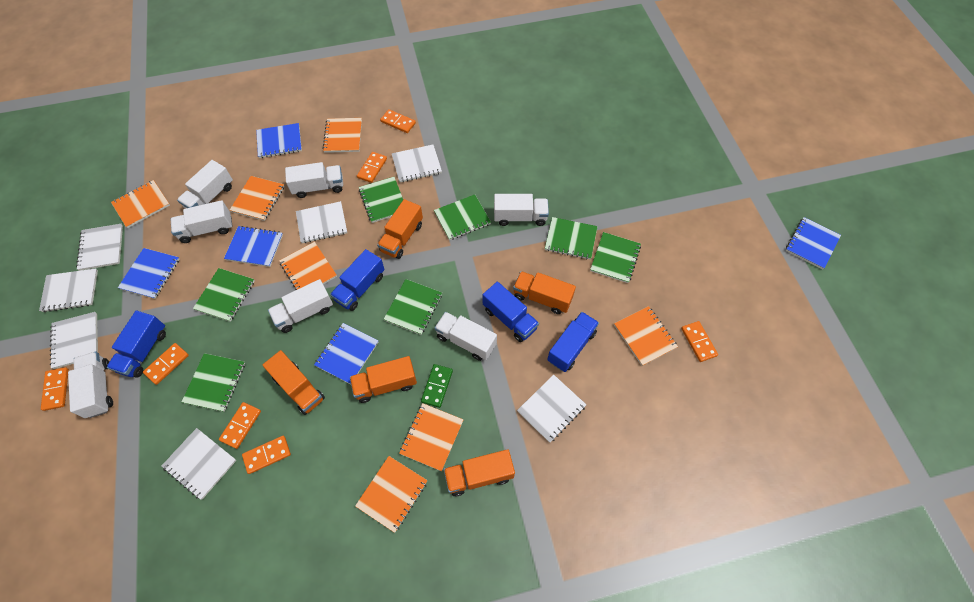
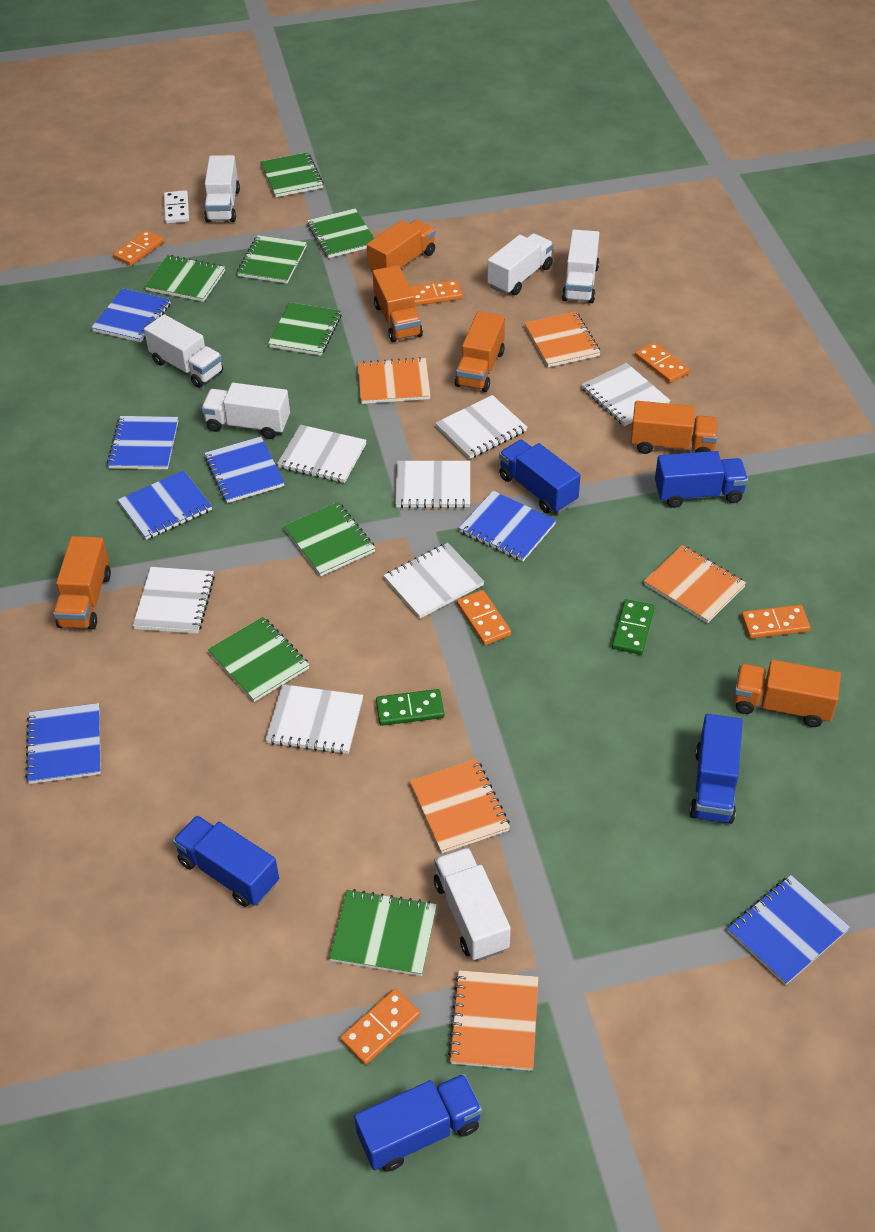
blue notebook: [118,248,180,299] [224,226,283,267] [256,123,302,158] [314,323,379,384] [786,217,841,269] = 5 -> [25,703,101,784] [91,288,171,342] [107,416,178,469] [118,470,212,540] [204,437,285,503] [459,491,556,562] [728,875,850,985] = 7
blue truck: [107,311,166,378] [330,249,385,311] [483,282,539,342] [547,312,599,372] = 4 -> [173,815,279,907] [354,1074,482,1172] [499,440,580,514] [655,451,748,508] [689,714,743,824] = 5
green domino: [421,364,453,408] = 1 -> [376,689,444,726] [612,599,654,655] = 2
green notebook: [182,353,245,412] [193,268,255,322] [359,177,403,223] [384,279,442,335] [434,195,491,240] [545,217,598,260] [590,232,641,283] = 7 -> [144,255,225,302] [208,617,309,702] [237,235,307,283] [260,152,324,197] [268,302,342,356] [284,502,375,576] [307,209,374,258] [329,889,437,976] = 8
orange domino: [41,367,69,411] [143,343,189,385] [219,402,261,449] [242,436,291,474] [357,152,387,183] [380,109,416,133] [681,321,718,362] = 7 -> [113,230,164,266] [340,988,420,1065] [410,280,462,306] [457,590,511,645] [635,342,689,383] [741,605,810,639] = 6
orange notebook: [111,180,170,228] [230,176,285,221] [279,242,337,290] [323,118,362,153] [355,456,428,533] [399,403,464,471] [614,306,678,366] = 7 -> [358,357,431,404] [410,759,510,853] [448,970,538,1071] [524,312,601,367] [644,545,746,623] = 5
orange truck: [262,350,325,415] [350,356,417,403] [377,199,423,259] [444,449,515,496] [513,271,576,314] = 5 -> [53,536,111,630] [367,219,436,273] [373,265,423,342] [455,312,505,392] [630,401,718,454] [734,660,841,727] = 6
white domino: none = 0 -> [164,190,189,224] = 1
white truck: [68,351,113,418] [171,200,233,243] [177,160,233,209] [268,279,333,333] [285,162,343,198] [435,312,497,361] [494,194,549,226] = 7 -> [144,314,223,388] [201,383,290,439] [204,155,240,223] [434,848,511,961] [487,233,553,295] [562,230,599,303] = 6

